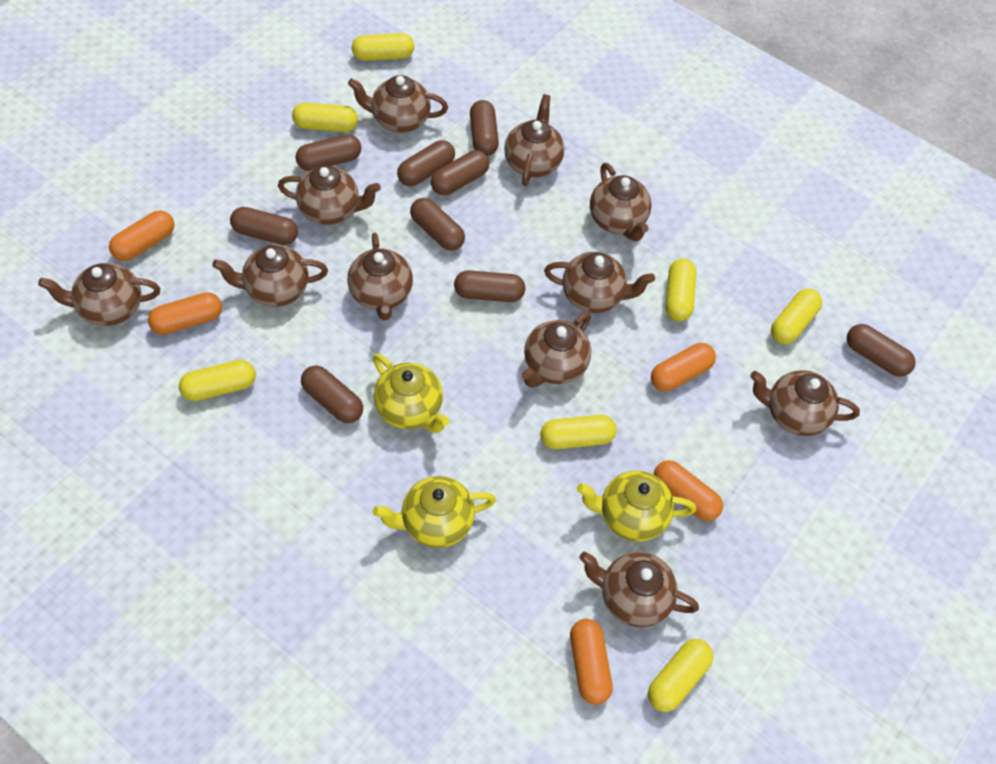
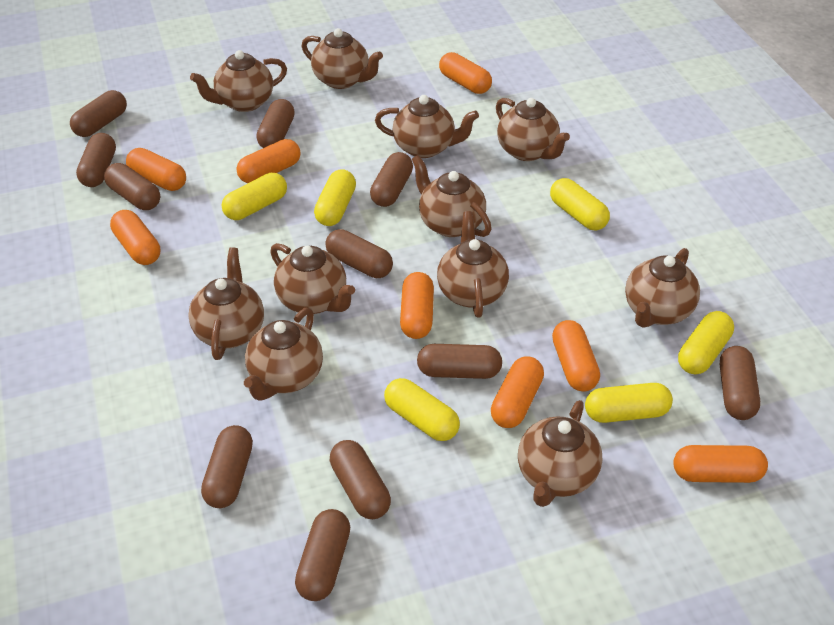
brown capsule: [230,207,298,245] [296,134,361,171] [301,365,363,423] [397,140,455,186] [410,198,465,251] [431,150,490,195] [454,270,525,302] [470,100,499,156] [847,324,916,377] = 9 -> [70,90,127,137] [76,133,116,187] [104,163,160,210] [201,425,253,508] [256,99,295,148] [295,509,350,601] [325,229,393,278] [330,440,391,519] [370,152,413,207] [417,344,502,379] [720,346,760,420] = 11
orange capsule: [109,211,175,261] [148,292,222,335] [570,619,613,705] [651,343,716,391] [653,460,723,521] = 5 -> [110,210,160,265] [126,148,186,191] [237,139,301,183] [400,272,434,339] [439,52,492,94] [491,356,544,428] [552,320,600,391] [673,445,768,483] = 8
yellow capsule: [179,360,256,401] [292,103,358,132] [352,33,414,61] [540,415,617,449] [648,639,713,712] [666,258,697,321] [771,288,822,344] = 7 -> [222,173,287,220] [314,169,356,226] [384,378,460,441] [550,178,610,230] [585,383,673,423] [678,311,734,374] = 6
yellow teapot: [373,354,450,433] [373,476,496,548] [577,471,696,542] = 3 -> none = 0

